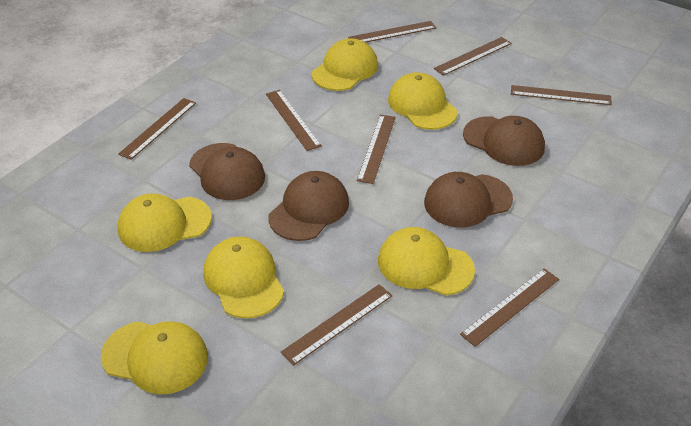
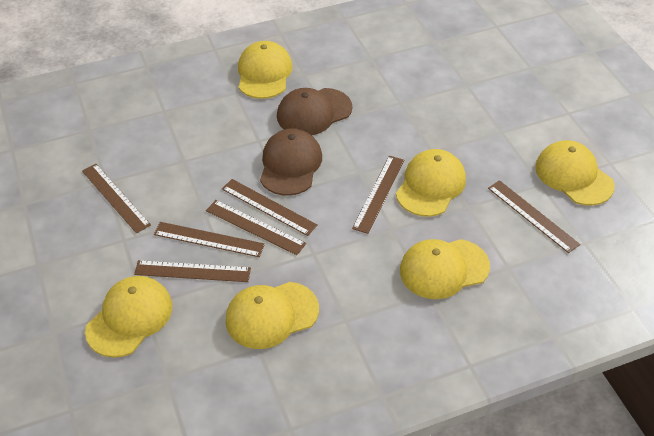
brown cap: [189,143,265,200] [268,171,349,241] [424,172,513,228] [463,116,545,166] = 4 -> [260,128,322,196] [277,88,352,135] = 2
brown ruler: [118,98,196,160] [266,90,322,151] [281,284,392,366] [348,21,436,43] [357,115,396,184] [434,37,512,76] [460,268,559,347] [511,85,612,105] = 8 -> [82,164,151,233] [134,260,251,282] [154,222,265,257] [206,200,306,255] [222,179,318,236] [352,156,404,234] [488,180,580,253] = 7

